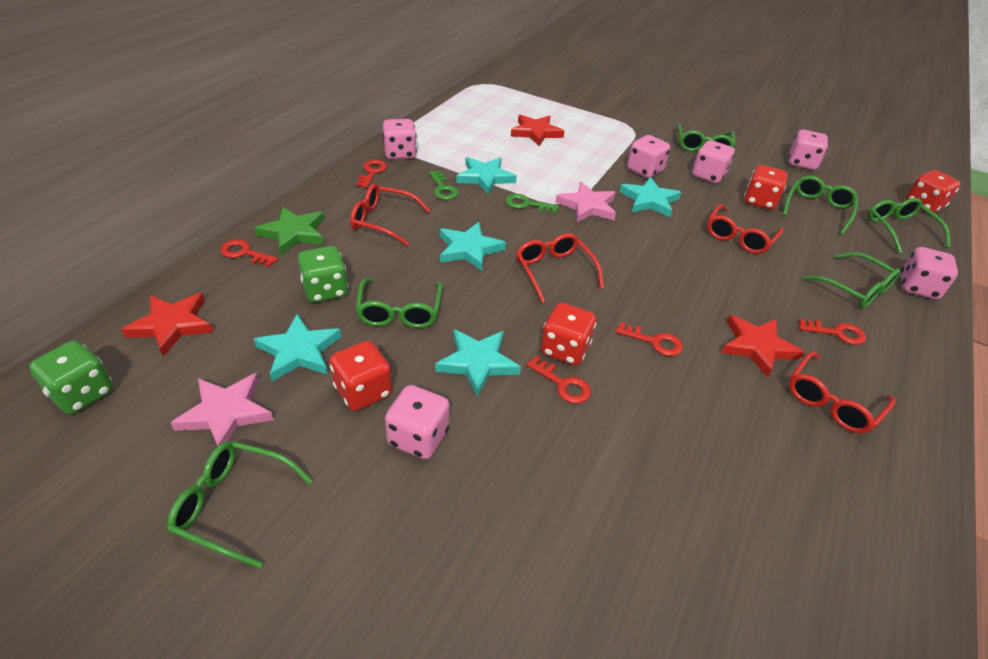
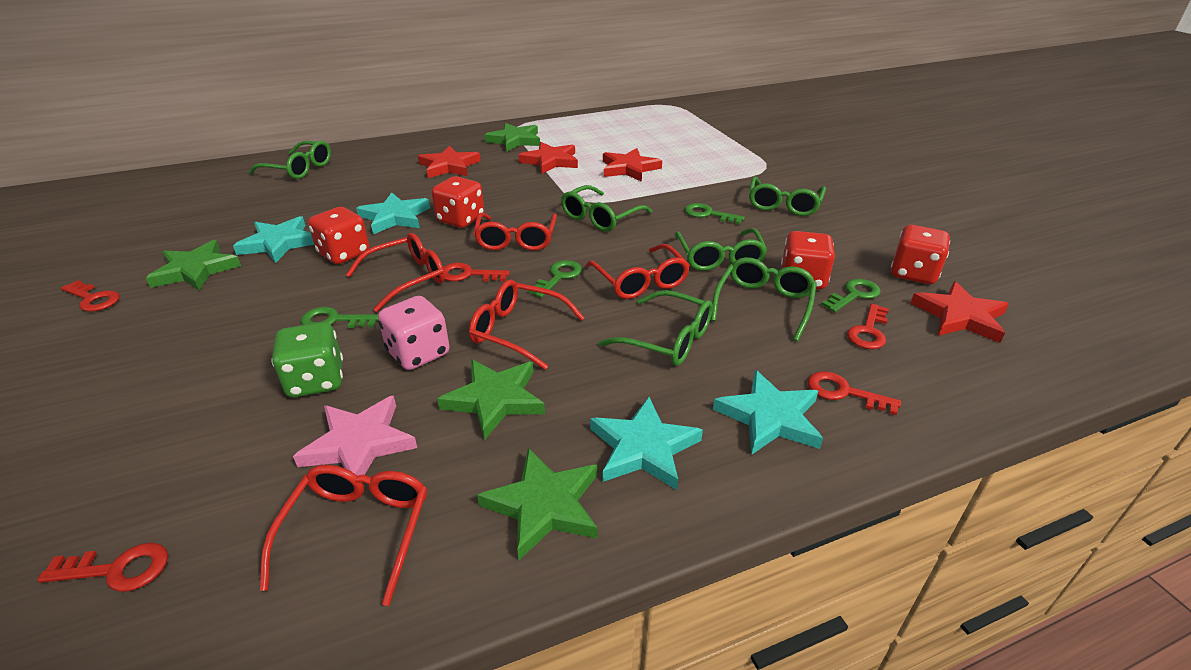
green dice: [29,340,113,414] [298,246,349,303] = 2 -> [271,322,343,397] = 1
green key: [429,171,459,200] [506,194,559,213] = 2 -> [301,307,378,328] [528,260,582,298] [685,203,745,224] [821,279,881,312] = 4
green star: [254,207,324,255] = 1 -> [146,240,241,291] [437,359,545,440] [477,448,598,560] [484,123,540,152] = 4
pink dice: [383,119,417,159] [385,385,450,459] [627,135,670,178] [692,140,735,183] [789,130,828,170] [901,247,958,299] = 6 -> [378,296,450,370] = 1
pink star: [171,373,274,446] [555,182,616,222] = 2 -> [293,395,417,476] = 1
red glasses: [350,184,430,246] [516,233,604,303] [707,204,784,254] [789,352,896,434] = 4 -> [260,465,427,606] [346,233,445,312] [469,280,585,370] [473,213,557,251] [585,244,690,299] = 5
red star: [121,293,213,356] [511,115,565,147] [721,315,804,377] = 3 -> [418,146,481,178] [518,142,578,174] [603,148,662,182] [911,281,1009,343] = 4
turquoise star: [254,314,341,381] [435,329,521,397] [440,222,506,271] [456,157,517,195] [619,177,681,217] = 5 -> [233,216,314,263] [356,192,430,234] [590,397,703,490] [713,370,823,455] = 4

